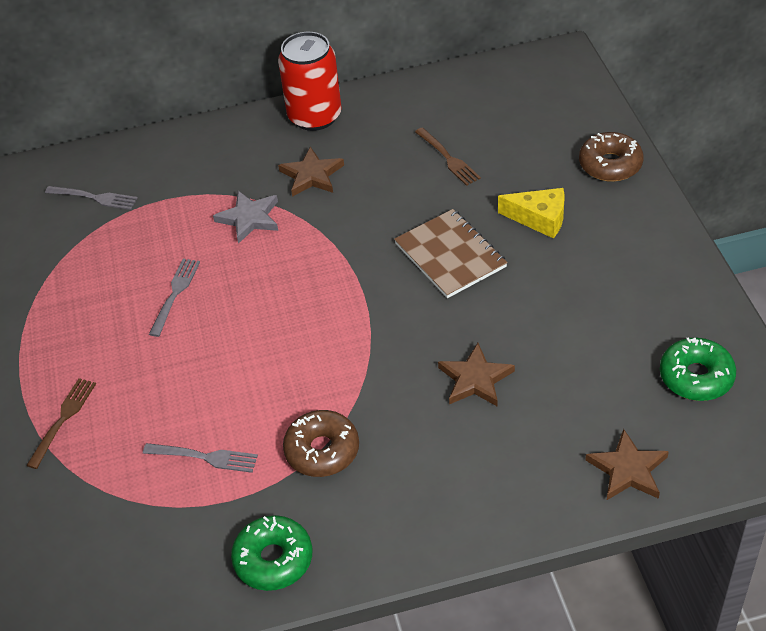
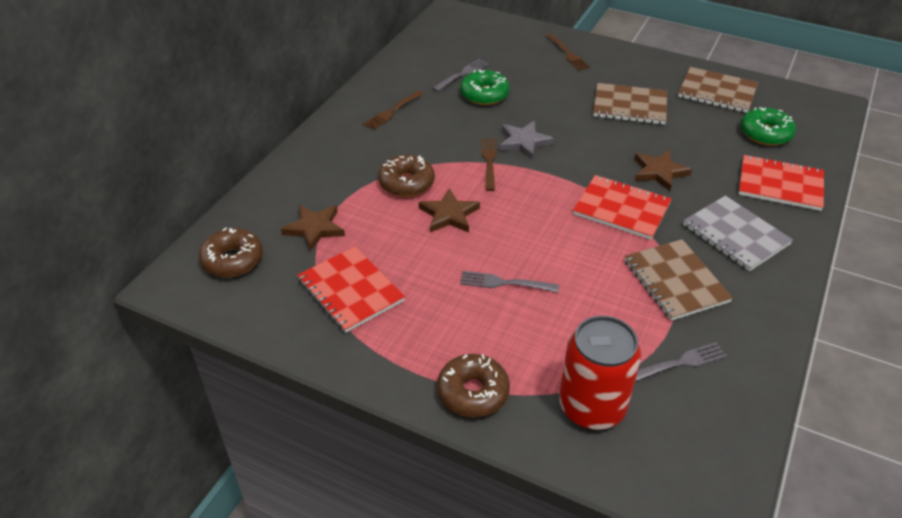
brown donut: [283,410,359,477] [579,132,644,182] = 2 -> [199,227,263,277] [378,154,435,197] [437,354,510,418] = 3
brown fork: [26,378,96,469] [415,127,481,186] = 2 -> [363,90,424,130] [482,138,497,191] [545,33,590,70] = 3
brown notebook: [394,209,508,298] = 1 -> [593,83,667,125] [625,239,733,321] [678,67,758,113] = 3
grey notebook: none = 0 -> [683,196,793,271] = 1
red notebook: none = 0 -> [297,246,405,333] [573,175,672,240] [739,155,824,211] = 3
yellow cheese: [498,188,565,239] = 1 -> none = 0

